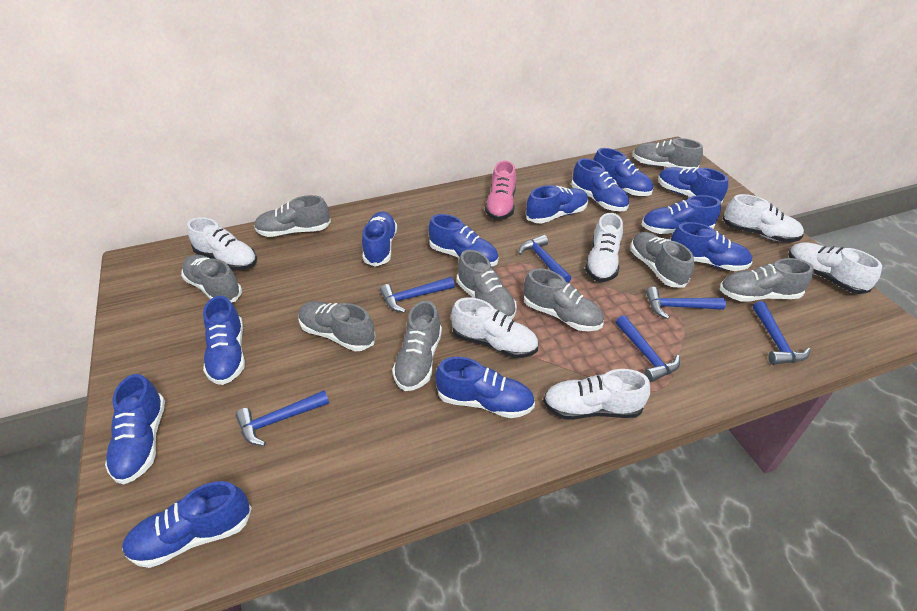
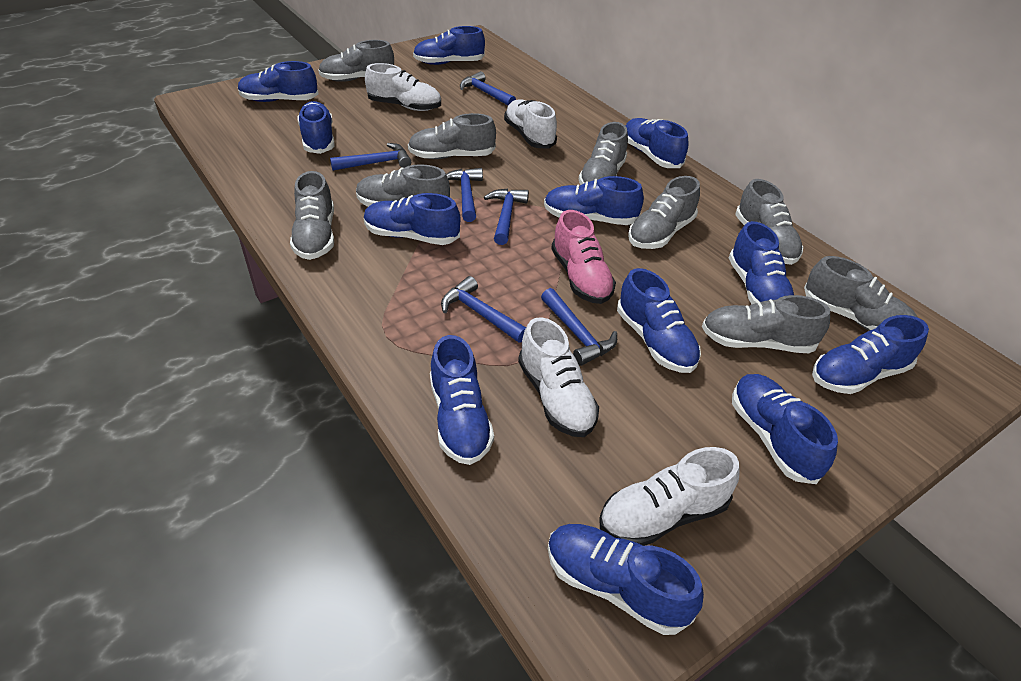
white shoe: [187,217,257,270] [451,297,538,358] [543,369,650,420] [585,213,623,282] [722,194,804,242] [788,242,882,294] = 6 -> [365,63,441,111] [504,99,557,149] [518,317,599,437] [599,447,740,546] = 4

